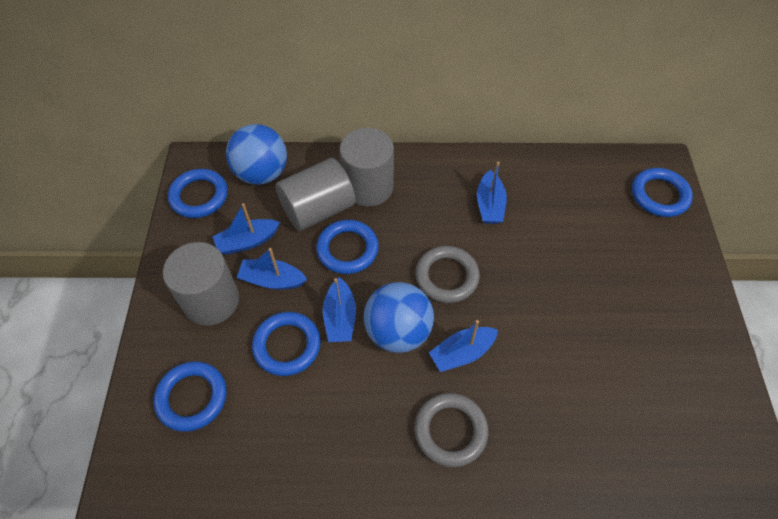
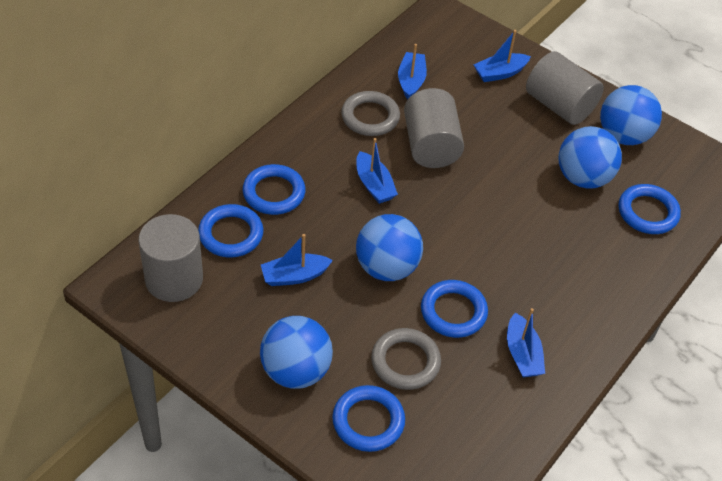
blue ball: [226,124,287,185] [364,282,434,353] = 2 -> [260,316,333,389] [356,214,423,281] [559,126,622,189] [600,85,662,145] = 4

